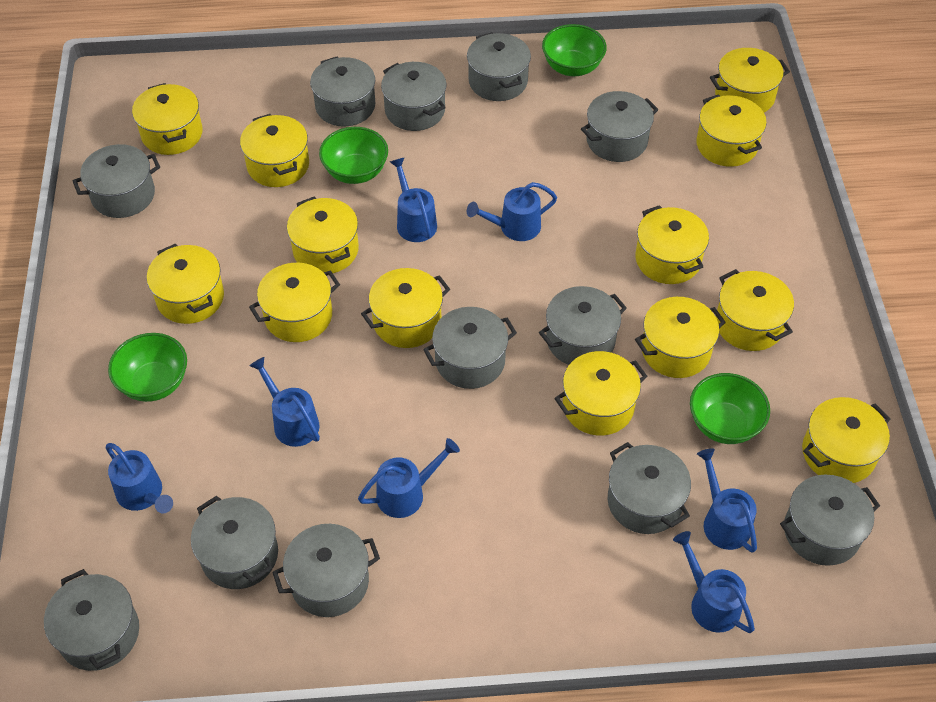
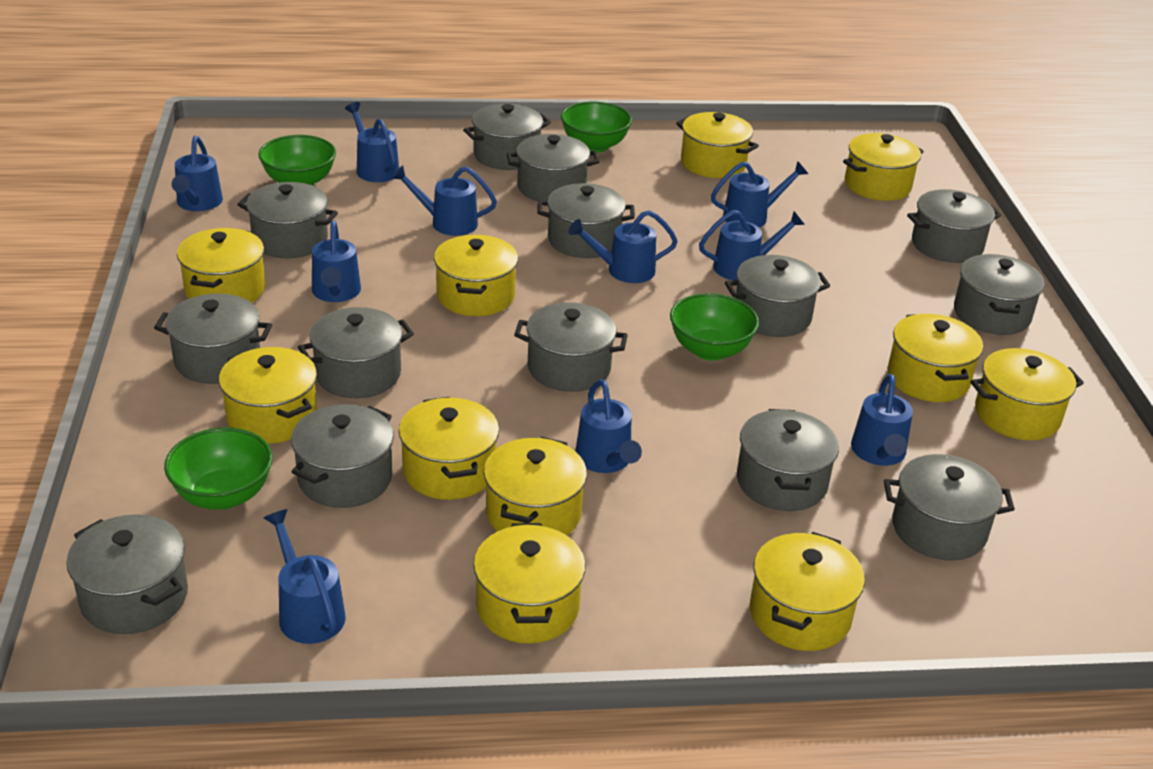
blue watering can: [106,443,173,513] [249,357,320,447] [358,438,460,518] [390,157,437,242] [467,182,557,241] [673,531,755,633] [697,448,757,553] = 7 -> [172,136,223,211] [264,509,346,644] [312,221,361,302] [345,102,399,182] [391,165,497,236] [568,210,678,283] [575,379,642,473] [699,210,805,280] [711,161,808,227] [851,374,913,466] = 10
grey pot: [44,569,139,671] [73,144,160,218] [191,495,278,589] [272,524,380,617] [310,57,375,127] [381,62,446,131] [423,307,517,389] [467,32,531,101] [539,286,627,365] [581,91,658,162] [608,442,691,534] [780,475,880,566] = 12 -> [66,514,188,634] [154,294,272,384] [237,182,338,258] [291,404,394,508] [298,307,414,398] [463,104,551,170] [507,134,600,201] [514,302,628,392] [537,183,635,258] [725,255,830,337] [737,409,839,511] [884,454,1015,561] [907,189,1002,263] [954,254,1045,335] = 14
yellow pot: [132,83,203,155] [147,244,224,324] [240,114,309,187] [249,263,340,342] [287,196,359,273] [361,268,450,348] [554,351,647,436] [635,205,709,284] [635,297,726,378] [696,94,767,167] [710,48,790,113] [716,269,794,351] [802,397,891,483] = 13 -> [177,228,265,303] [219,347,317,444] [399,397,499,500] [434,235,518,316] [473,523,585,643] [484,437,587,535] [676,112,759,178] [750,532,865,651] [843,133,924,201] [888,314,983,402] [970,348,1084,440] = 11

